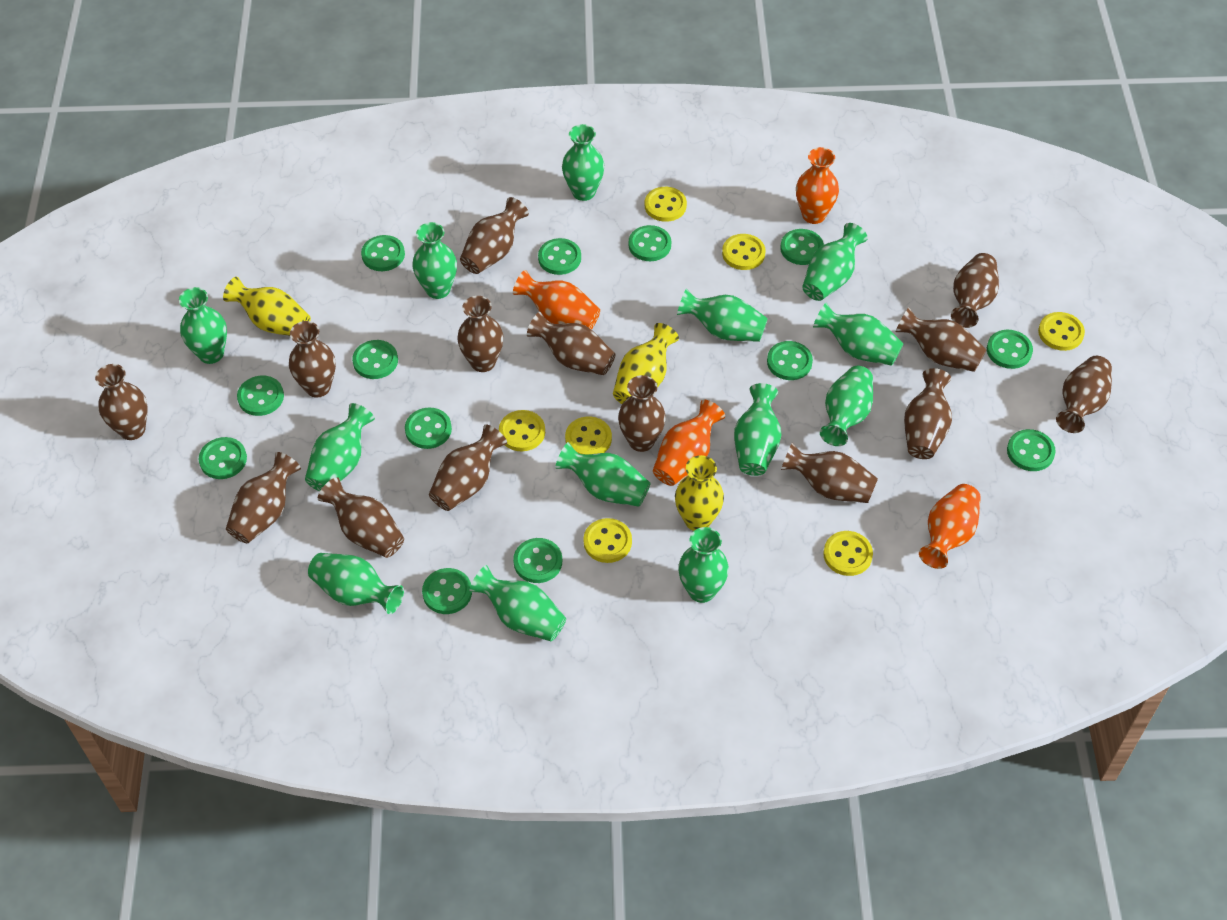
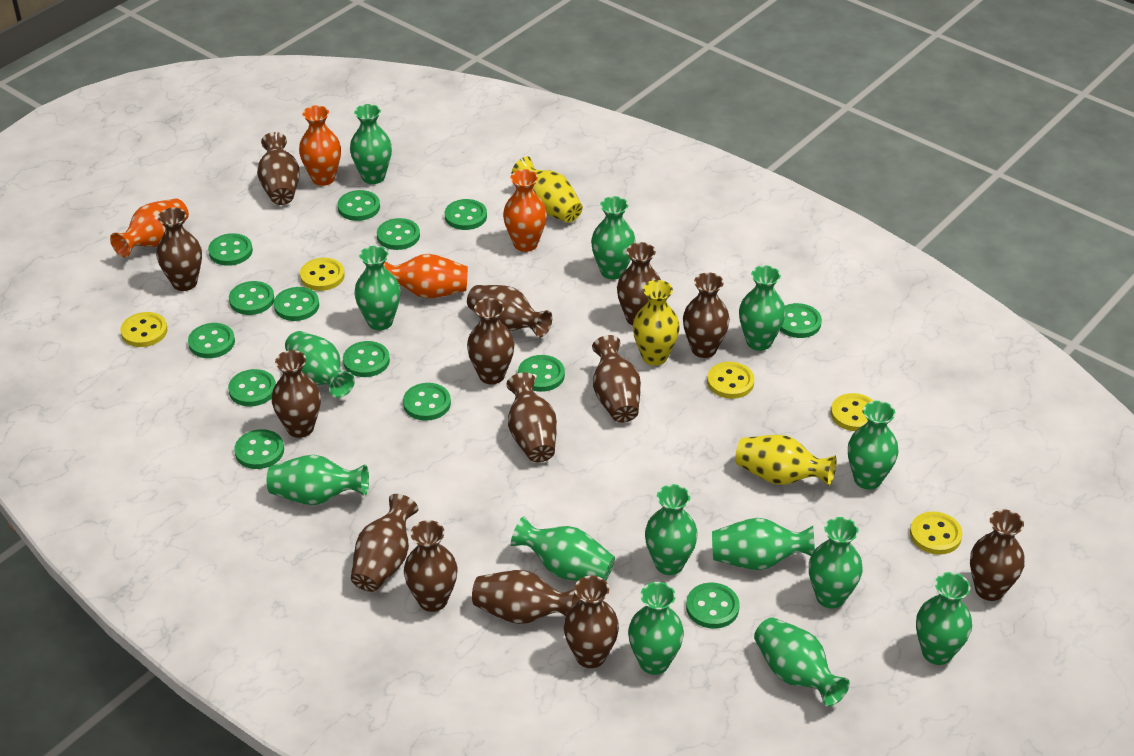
green button: [199,437,247,479] [237,376,284,416] [352,340,398,379] [361,235,405,271] [405,408,452,449] [422,568,472,614] [513,538,562,583] [538,238,581,275] [629,225,671,261] [767,341,813,380] [780,229,824,265] [987,330,1033,369] [1007,429,1056,471] = 13 -> [188,323,235,358] [208,233,253,266] [228,369,276,406] [229,281,274,315] [234,429,284,469] [274,287,319,321] [337,190,380,221] [343,341,390,377] [377,218,420,250] [403,383,451,421] [445,199,487,230] [518,355,565,392] [686,583,739,629] [780,303,822,338] = 14
green vase: [179,287,227,364] [305,403,375,491] [308,553,404,614] [412,222,457,299] [469,565,566,641] [555,442,651,507] [562,124,605,201] [677,289,768,342] [678,527,729,603] [734,383,781,476] [802,223,868,301] [813,303,904,366] [820,366,873,446] = 13 -> [267,455,369,505] [285,331,355,398] [350,104,392,184] [354,246,400,330] [511,516,615,581] [591,196,636,280] [628,582,684,675] [645,484,698,575] [712,518,815,570] [739,265,786,351] [754,617,850,707] [809,517,863,609] [848,401,899,490] [916,572,972,665] = 14
yellow button: [499,410,545,451] [565,416,612,454] [583,518,632,563] [645,187,687,222] [722,234,766,270] [823,531,873,576] [1038,312,1085,351] = 7 -> [120,312,167,347] [300,258,344,291] [707,362,754,399] [831,393,874,431] [910,511,962,555] = 5

